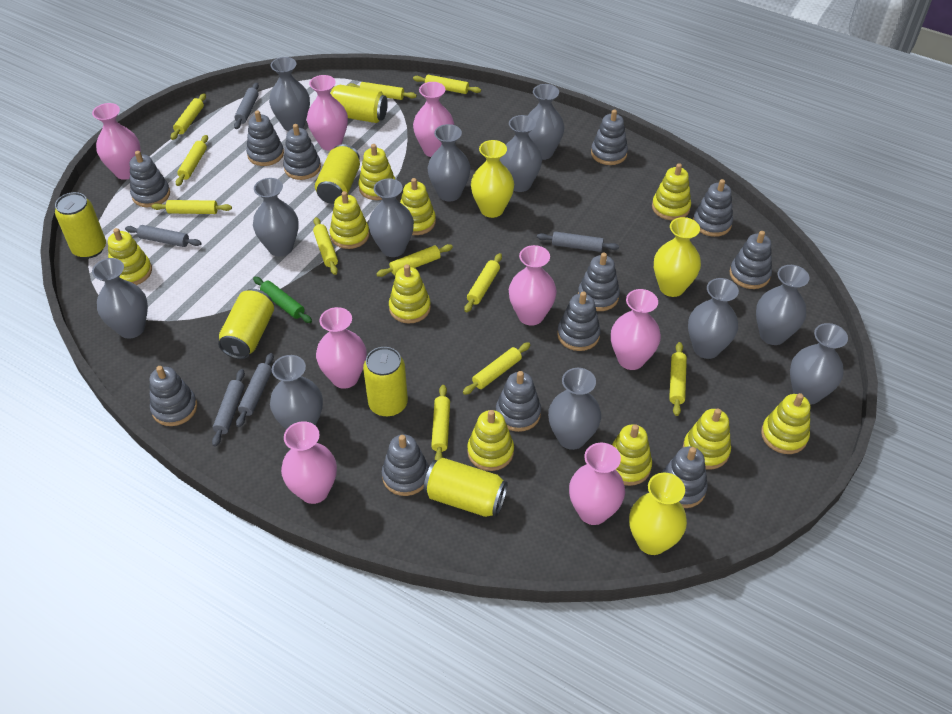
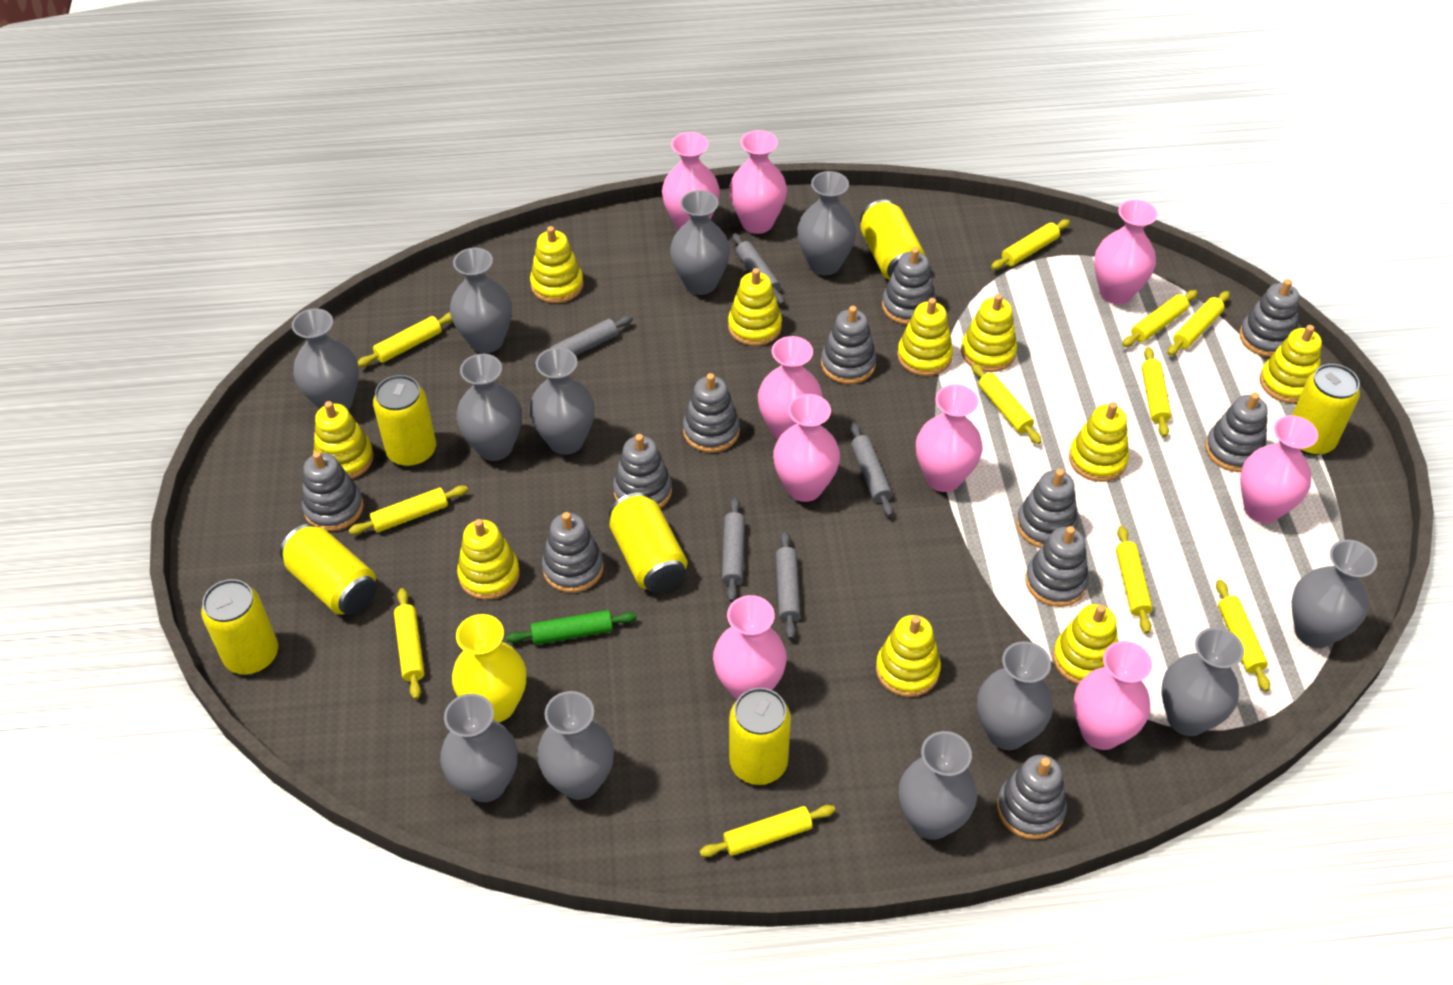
grey stacking toy: [129,151,170,207] [150,366,197,426] [246,110,284,166] [283,124,321,180] [382,434,429,496] [496,371,541,432] [557,291,601,351] [578,253,620,311] [591,109,628,165] [661,446,708,508] [693,179,733,237] [730,231,772,289] = 12 -> [302,451,364,531] [542,512,604,593] [613,434,672,509] [683,373,740,453] [821,306,876,384] [882,247,936,325] [997,755,1067,839] [1016,469,1078,548] [1025,526,1089,607] [1205,393,1268,472] [1239,279,1299,357] = 11
pink vase: [92,103,141,180] [281,421,337,504] [307,75,348,151] [316,307,367,389] [413,82,454,157] [509,245,557,326] [569,443,625,525] [611,289,661,370] = 8 -> [662,132,720,230] [713,595,787,700] [729,130,787,234] [758,336,823,440] [773,394,840,502] [916,384,983,492] [1074,641,1152,750] [1094,200,1157,305] [1240,415,1318,523] = 9
yellow can: [55,192,106,259] [218,289,274,359] [315,144,360,204] [330,85,388,123] [363,347,408,417] [424,458,508,517] = 6 -> [201,579,278,674] [280,524,377,615] [373,375,436,467] [609,492,687,593] [729,688,791,785] [860,200,925,280] [1292,364,1360,455] = 7
yellow vase: [471,140,514,218] [629,473,687,555] [654,217,701,297] = 3 -> [452,614,526,722] = 1

